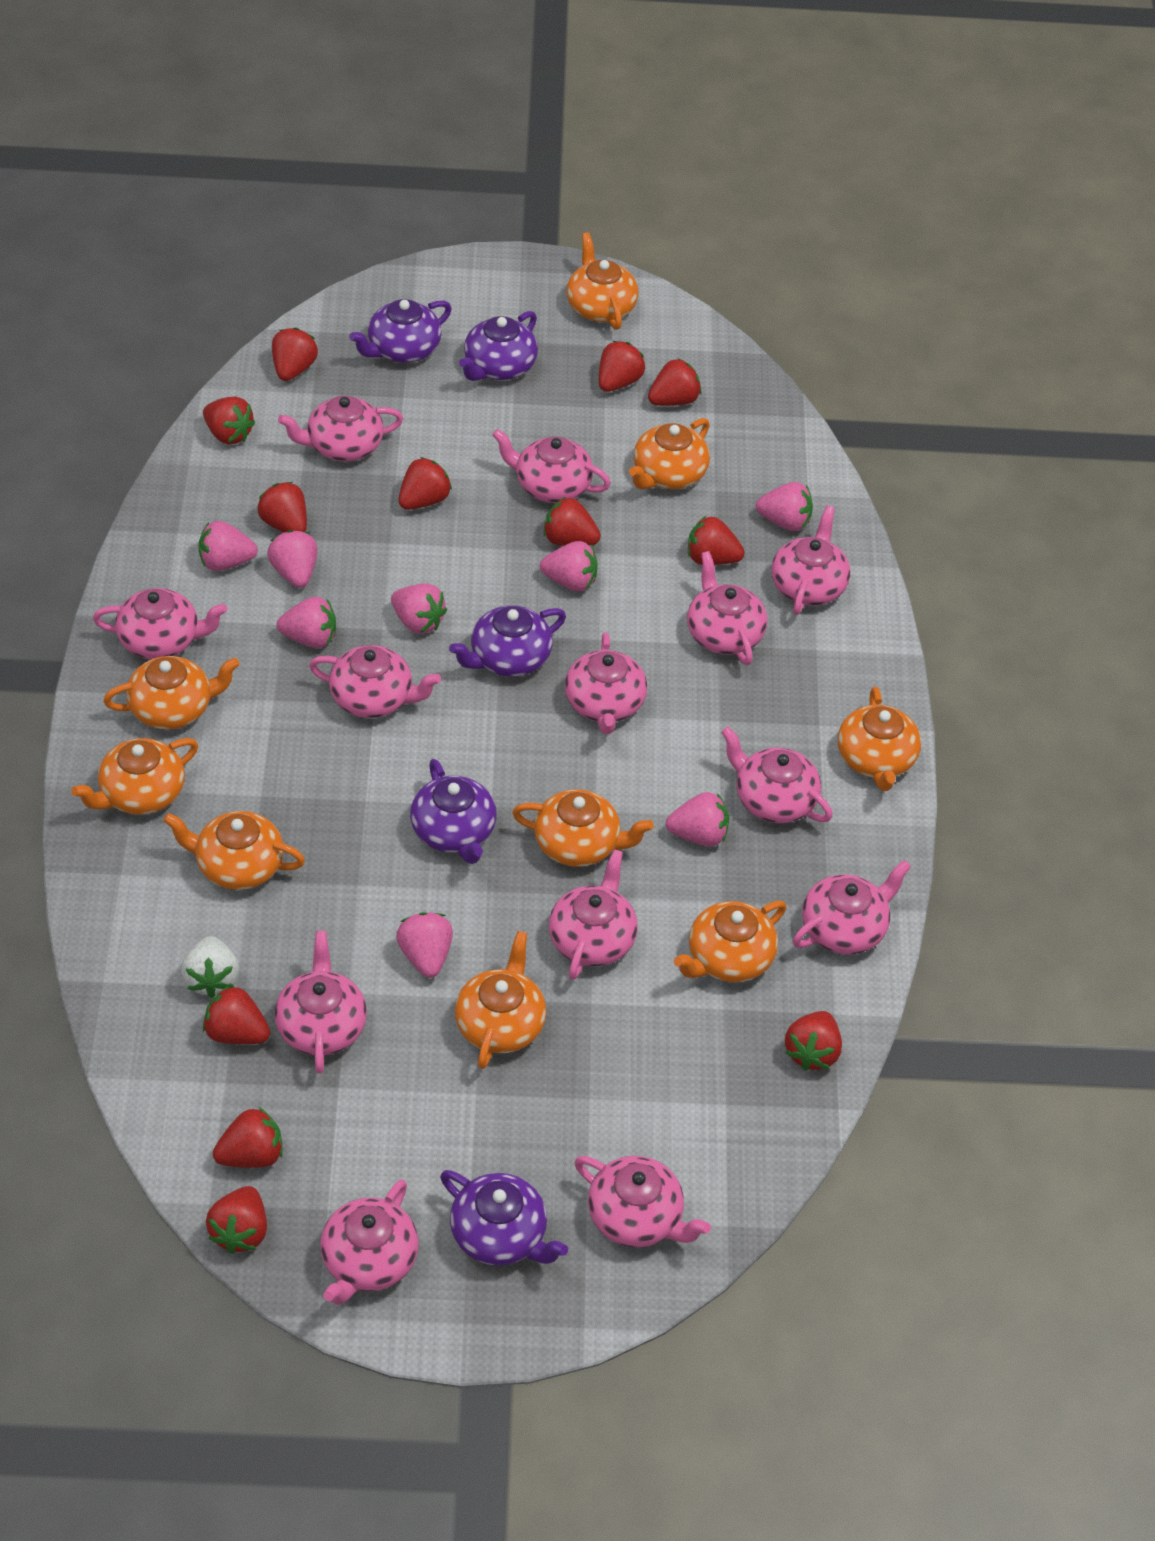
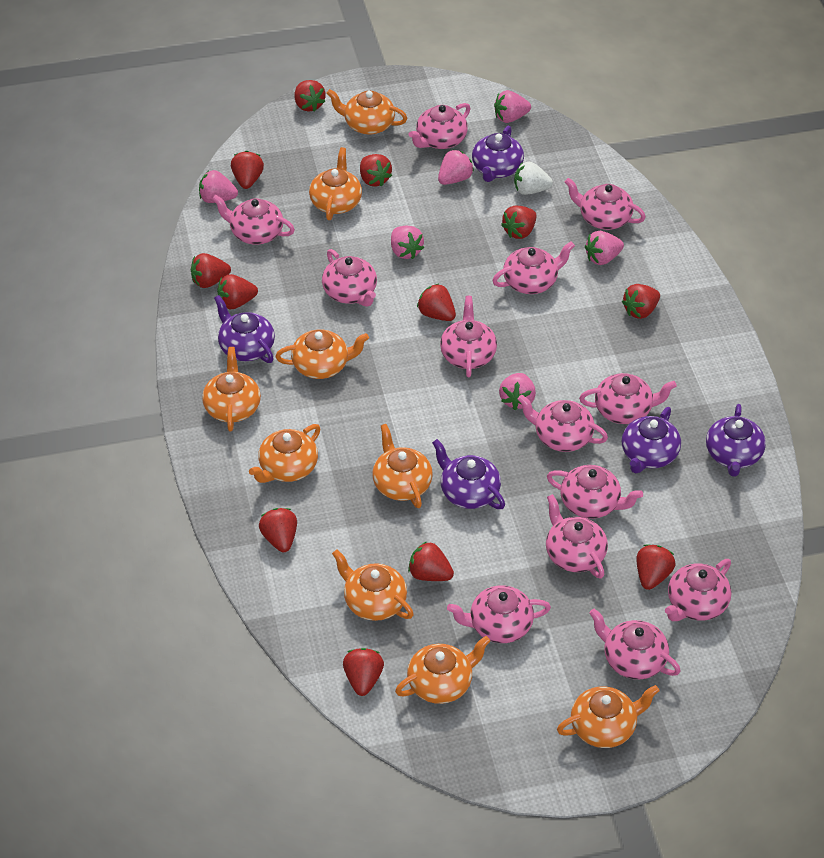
pink strawberry: [198,521,258,571] [267,530,318,588] [277,597,336,648] [391,583,447,634] [396,912,453,978] [540,541,598,591] [666,792,729,847] [756,482,813,531] = 8 -> [199,170,238,203] [391,226,424,259] [438,149,474,185] [494,90,531,123] [499,373,536,410] [585,231,624,265] = 6

